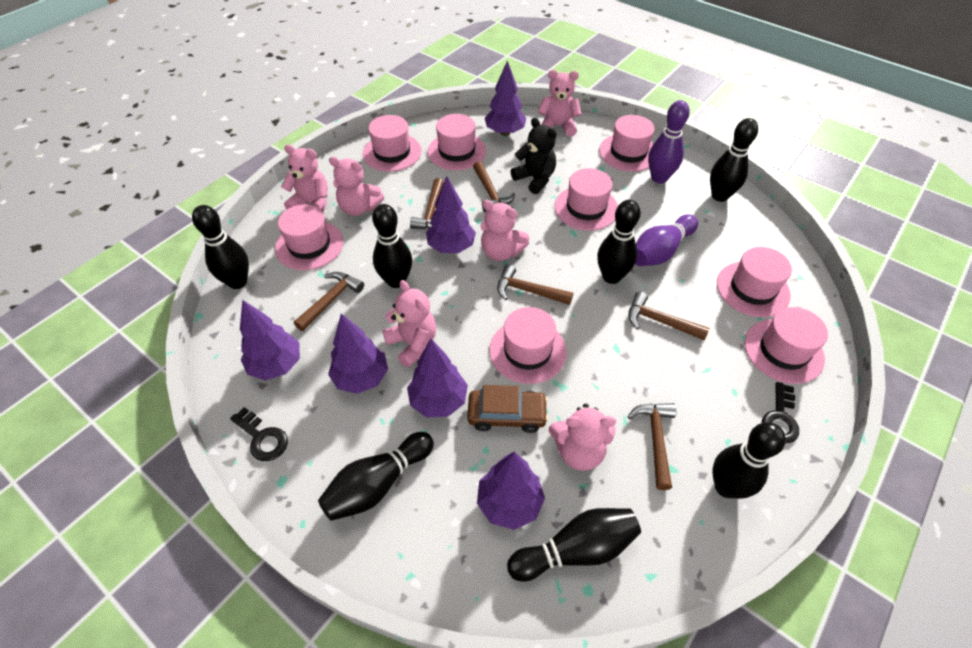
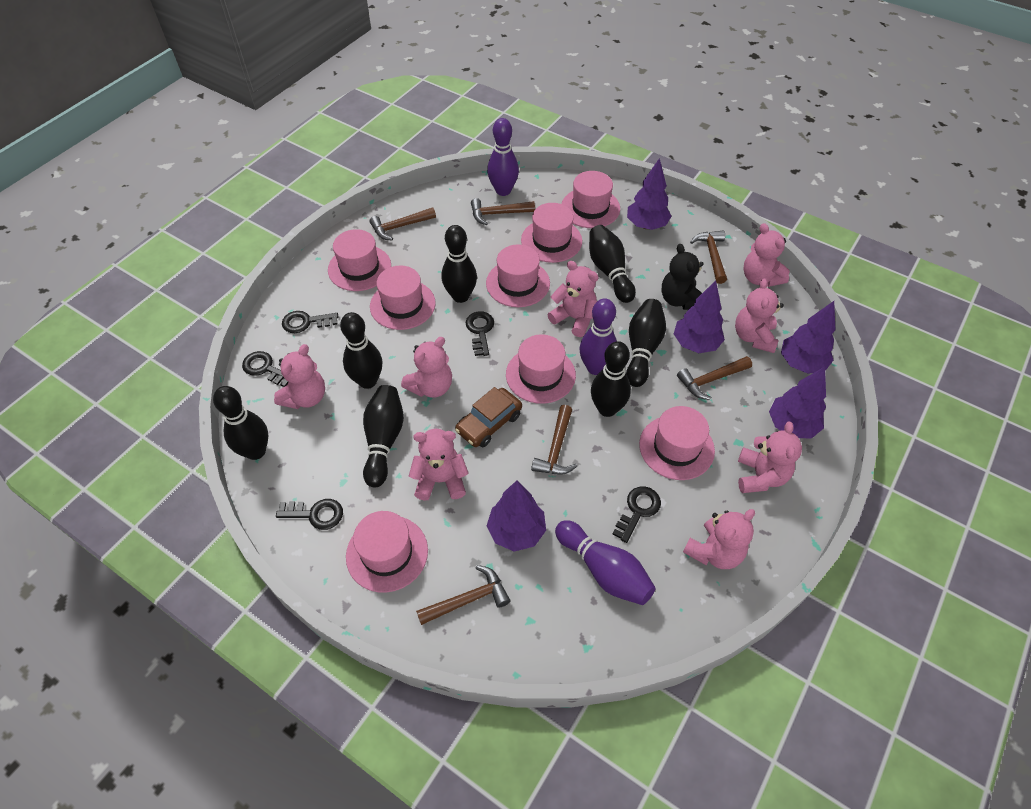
black key: [230,407,288,461] [762,382,799,444] = 2 -> [242,351,288,387] [276,499,343,530] [282,311,339,333] [466,311,494,356] [613,486,661,543] = 5
pink teddy bear: [281,144,328,213] [329,156,384,216] [382,280,436,368] [480,200,529,261] [538,70,582,137] [549,403,616,471] = 6 -> [274,344,325,409] [401,337,452,398] [409,429,469,501] [548,261,598,337] [683,509,755,569] [735,279,784,353] [738,421,802,493] [743,223,790,287] = 8
purple bowling pin: [635,214,698,266] [648,100,690,184] = 2 -> [487,118,519,196] [555,520,656,605] [579,298,617,375] = 3
purple tree: [240,300,300,380] [328,313,388,394] [407,338,468,417] [426,176,476,253] [477,452,545,530] [485,61,526,136] = 6 -> [487,480,546,552] [627,158,671,230] [674,281,725,353] [769,367,826,438] [781,301,836,374] = 5

